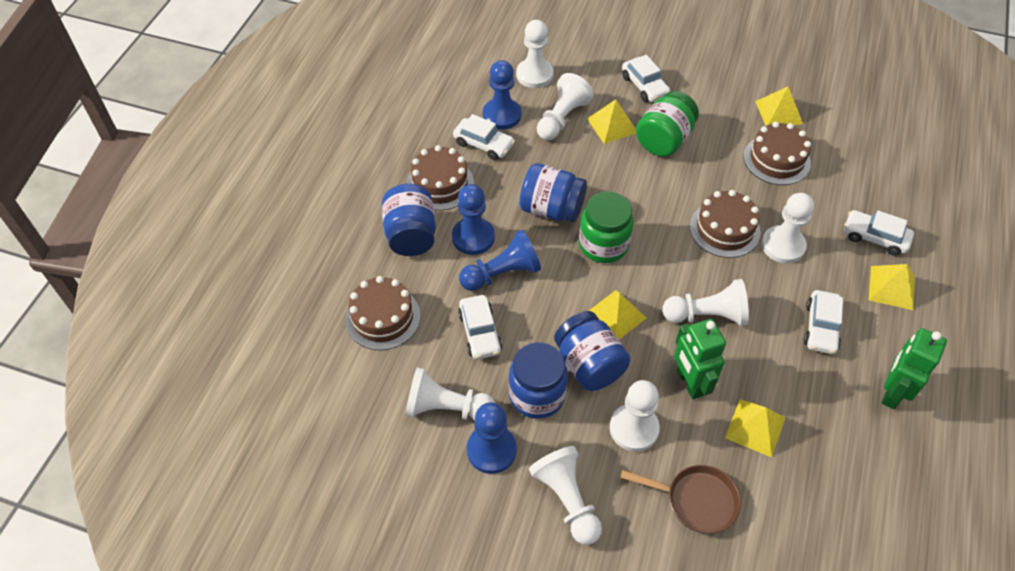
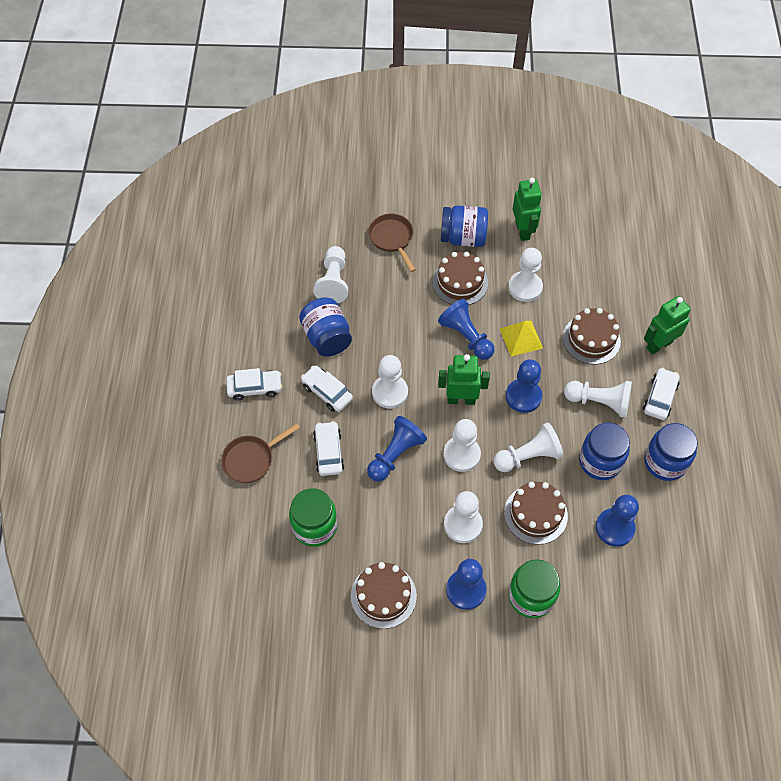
blue pawn: [452,184,495,255] [459,230,541,291] [467,402,517,474] [483,60,521,130] = 4 -> [367,416,427,482] [438,299,494,360] [446,559,487,610] [506,359,542,413] [596,495,639,547] = 5
brown pan: [620,465,741,534] = 1 -> [221,423,300,483] [368,214,416,272] = 2
green robot: [674,319,726,399] [882,328,947,409] = 2 -> [438,354,490,405] [513,178,542,241] [644,296,691,355] = 3
white car: [453,114,515,160] [458,295,502,360] [622,55,670,102] [803,290,843,354] [844,210,914,256] = 5 -> [226,368,282,401] [301,365,353,412] [313,421,344,476] [643,368,680,420] = 4
yellow pyramid: [587,100,636,144] [589,290,646,340] [725,399,785,458] [755,86,803,126] [869,264,915,310] = 5 -> [500,321,543,356] = 1

